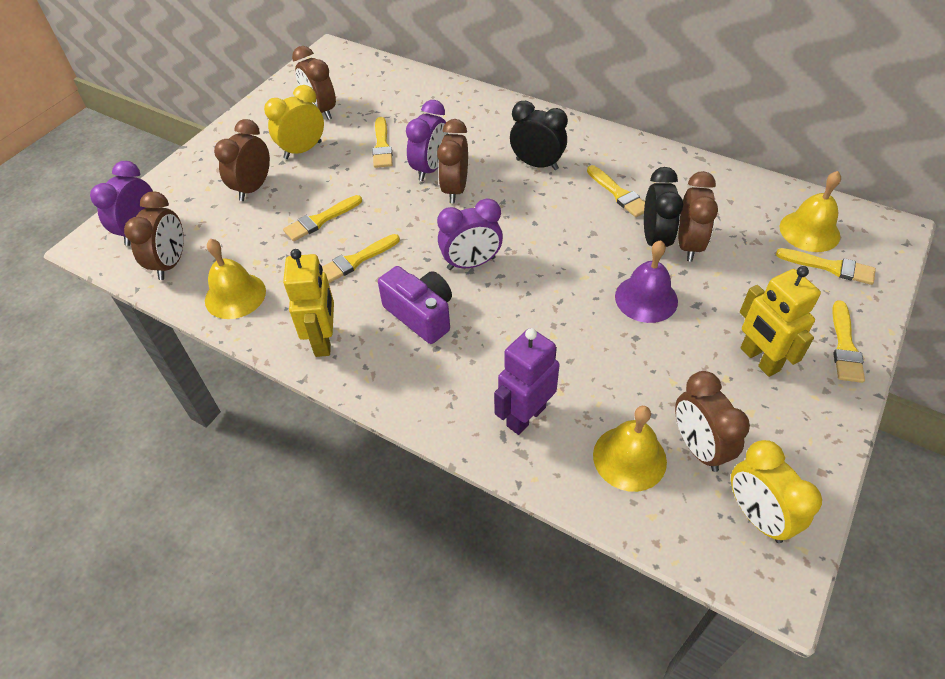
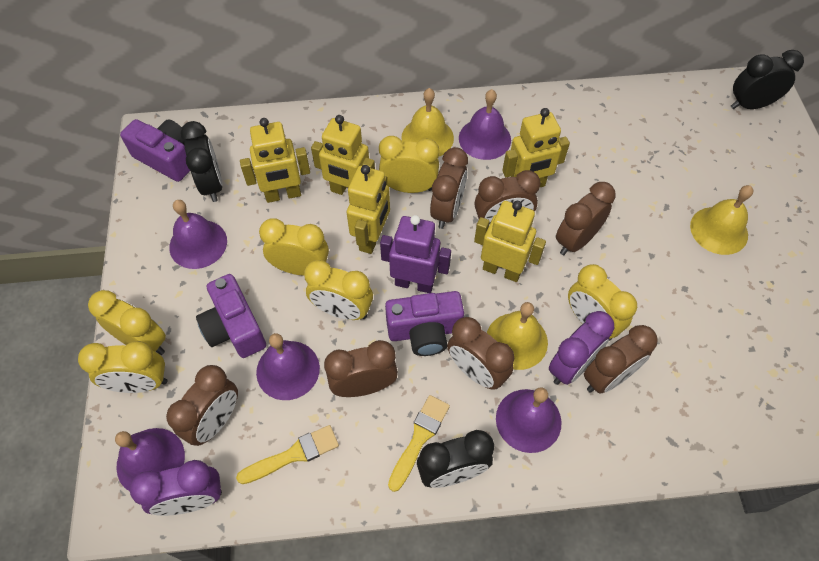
black clock: [510,101,568,170] [644,167,683,247] = 2 -> [180,121,223,202] [417,430,494,488] [731,50,804,109] = 3
brown clock: [124,191,184,280] [214,119,270,201] [292,46,336,120] [437,119,468,203] [675,371,750,472] [678,171,718,261] = 6 -> [166,365,238,446] [324,340,398,397] [430,147,468,229] [447,317,514,390] [475,170,541,225] [556,182,616,255] [584,325,657,394] = 7
purple bell: [615,240,678,323] = 1 -> [115,428,185,491] [169,200,227,269] [256,333,320,400] [459,89,511,160] [496,387,562,453] = 5
purple camera: [378,266,452,344] = 1 -> [120,119,190,182] [196,274,266,358] [385,291,464,356] = 3
purple clock: [90,161,153,246] [406,100,448,181] [437,198,503,270] = 3 -> [130,460,222,516] [549,311,614,385] = 2
yellow brush: [283,195,362,241] [322,234,400,283] [372,117,393,168] [587,165,645,217] [776,248,876,285] [832,300,865,383] = 6 -> [236,425,339,484] [388,395,450,492] = 2
yellow clock: [264,85,324,159] [731,440,822,543] = 2 -> [78,341,167,393] [88,290,166,355] [259,219,329,276] [304,260,373,320] [379,136,439,193] [568,264,637,341] = 6
yellow robot: [283,249,334,357] [740,266,821,377] = 2 -> [240,118,310,203] [311,115,375,195] [347,165,390,254] [474,201,546,282] [502,108,570,187] = 5

